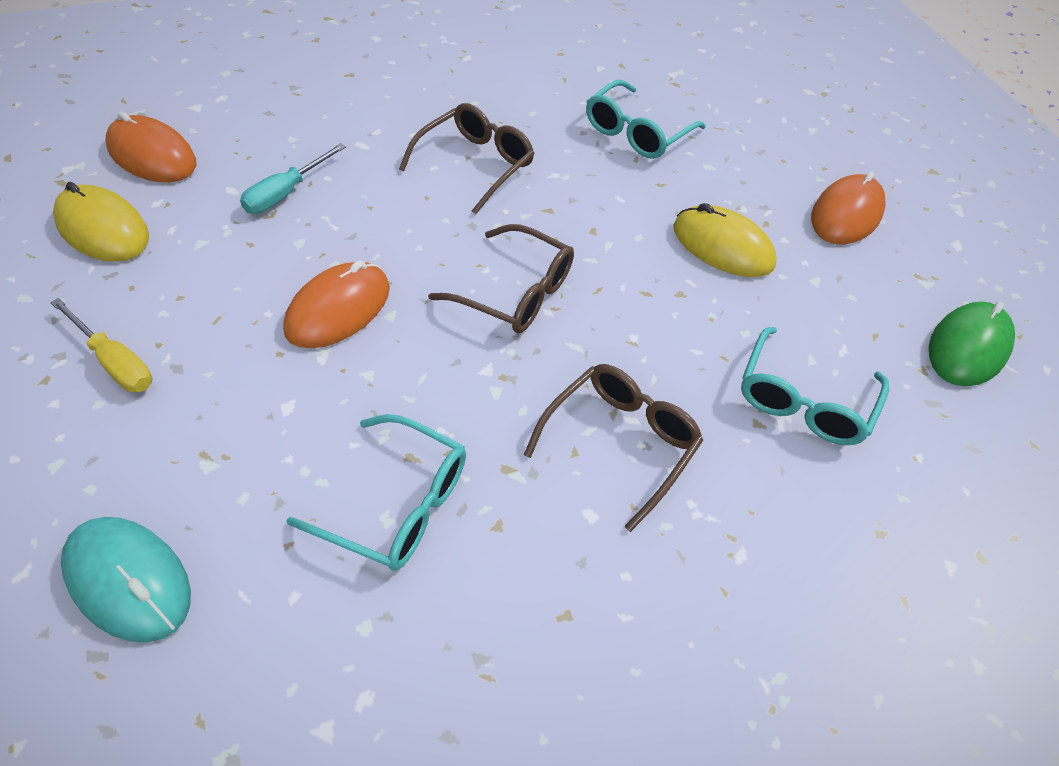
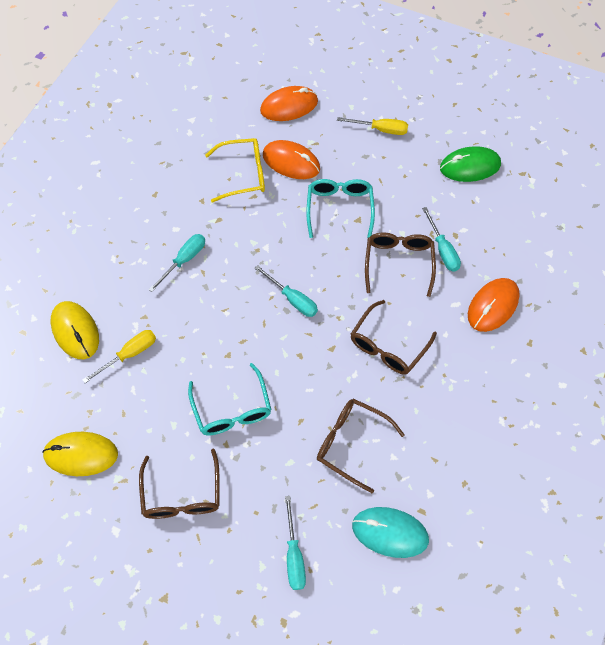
brown glasses: [399,103,535,215] [428,224,574,333] [524,364,703,532] = 3 -> [139,449,219,519] [317,398,405,493] [351,300,437,375] [365,233,436,297] = 4
turquoise glasses: [286,414,466,571] [586,80,706,159] [741,327,889,445] = 3 -> [188,363,271,435] [306,179,375,238] = 2
turquoise screwdriver: [240,143,346,214] = 1 -> [148,234,205,292] [255,265,318,317] [285,496,306,590] [422,207,461,271] = 4
yellow glasses: none = 0 -> [205,138,265,203] = 1
yellow screwdriver: [50,298,152,392] = 1 -> [82,330,156,383] [337,117,408,135] = 2

